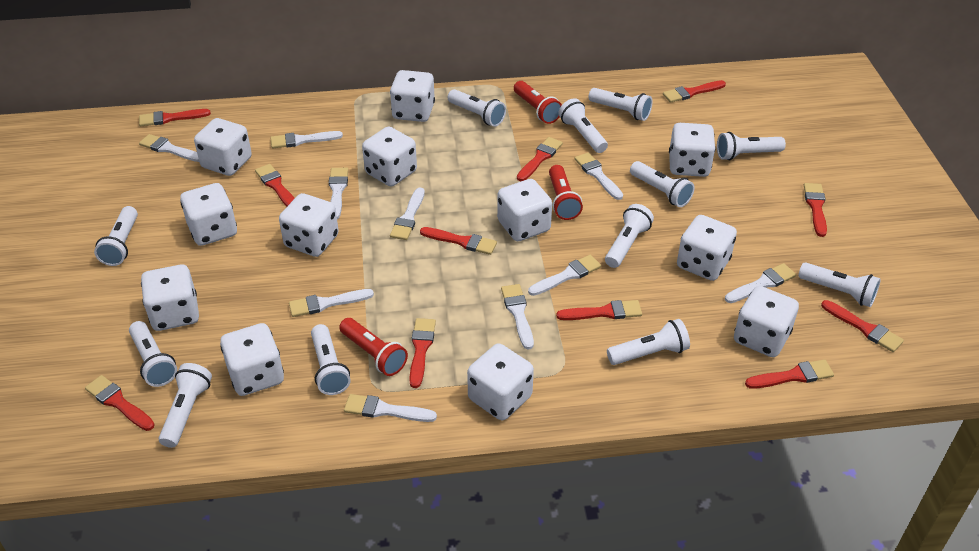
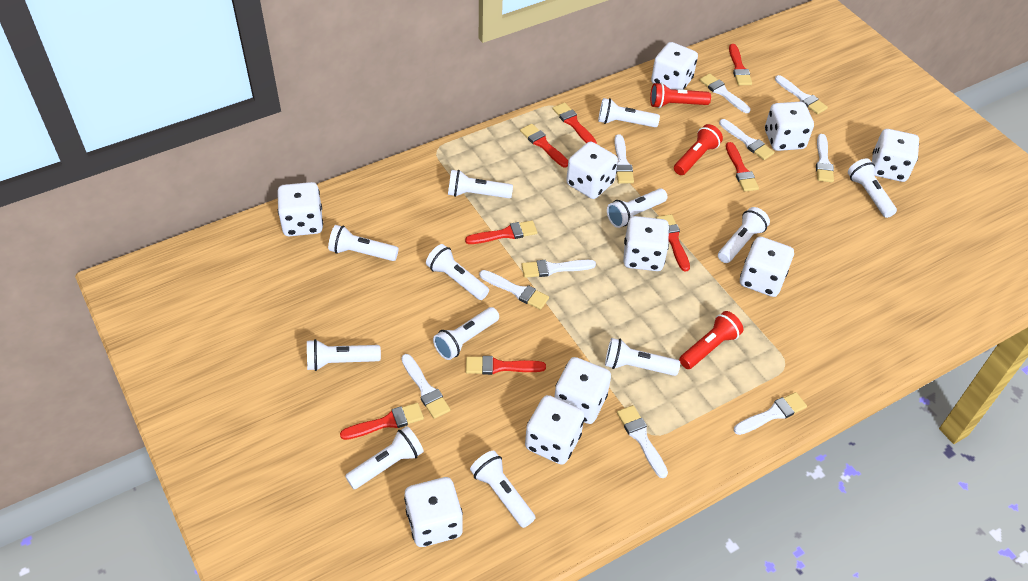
red brush: [85,375,155,431] [139,109,211,126] [255,164,295,206] [409,318,436,388] [420,227,497,255] [517,137,563,182] [556,300,642,320] [663,80,726,103] [745,359,834,389] [804,183,827,237] [821,300,904,352] = 11 -> [340,403,424,440] [465,220,537,244] [466,356,546,375] [520,124,568,167] [553,103,597,144] [656,214,690,272] [726,142,759,192] [729,44,752,85] = 8
white dice: [141,264,199,331] [180,183,237,246] [194,118,252,176] [220,323,284,396] [279,193,339,257] [362,127,417,187] [390,70,435,122] [467,344,534,421] [497,179,552,241] [669,123,716,177] [677,215,737,281] [734,286,799,357] = 12 -> [277,182,323,236] [404,477,463,547] [525,395,585,464] [554,357,611,424] [566,142,618,199] [623,216,669,271] [651,42,698,90] [740,237,794,297] [765,102,814,151] [872,129,919,182] = 10

